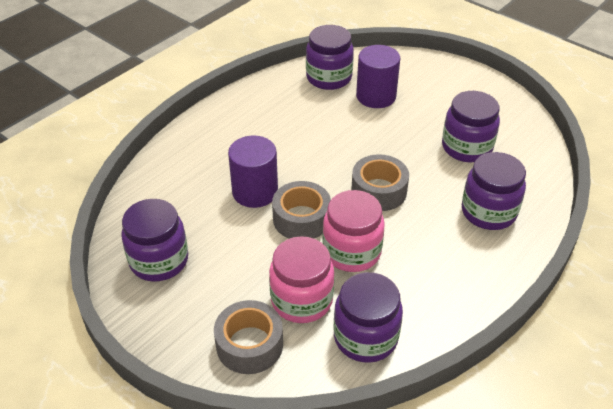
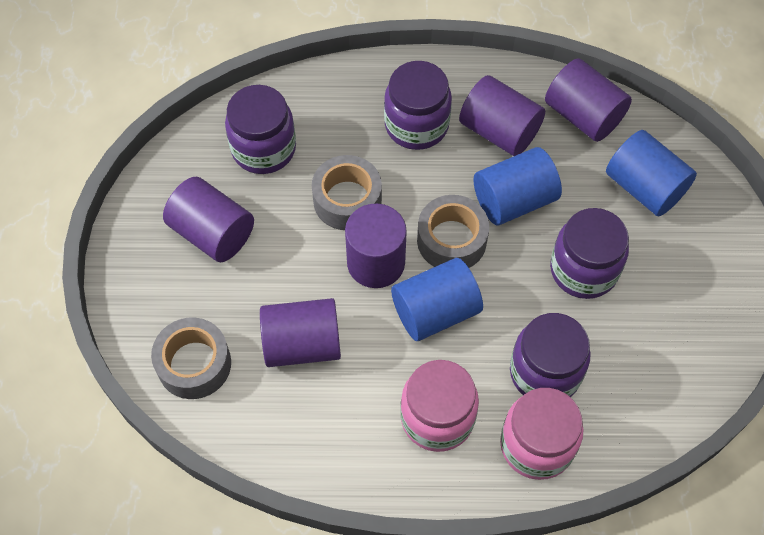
blue cylinder: none = 0 -> [391,258,483,341] [474,147,562,225] [606,130,697,216] = 3
purple cylinder: [228,135,278,208] [356,45,400,108] = 2 -> [163,177,254,262] [260,298,341,367] [345,204,407,288] [459,75,545,156] [545,58,632,142] = 5
purple jar: [121,199,188,282] [306,25,354,90] [333,272,403,363] [442,91,500,162] [462,152,526,230] = 5 -> [225,85,296,174] [384,61,452,150] [510,313,591,397] [550,208,629,299] = 4

